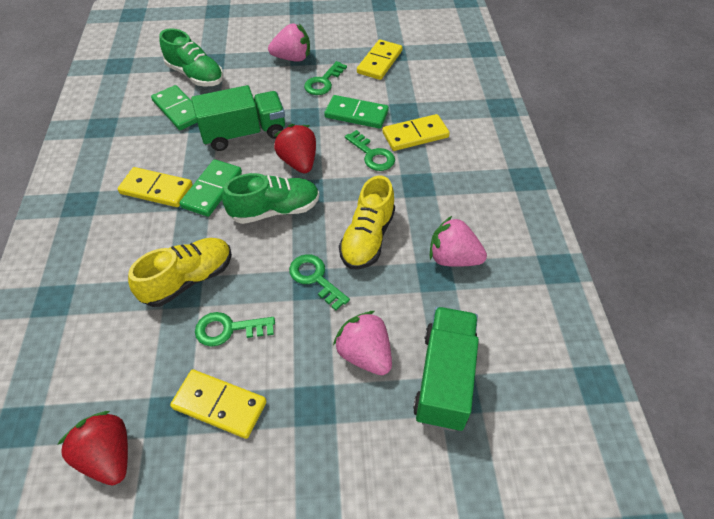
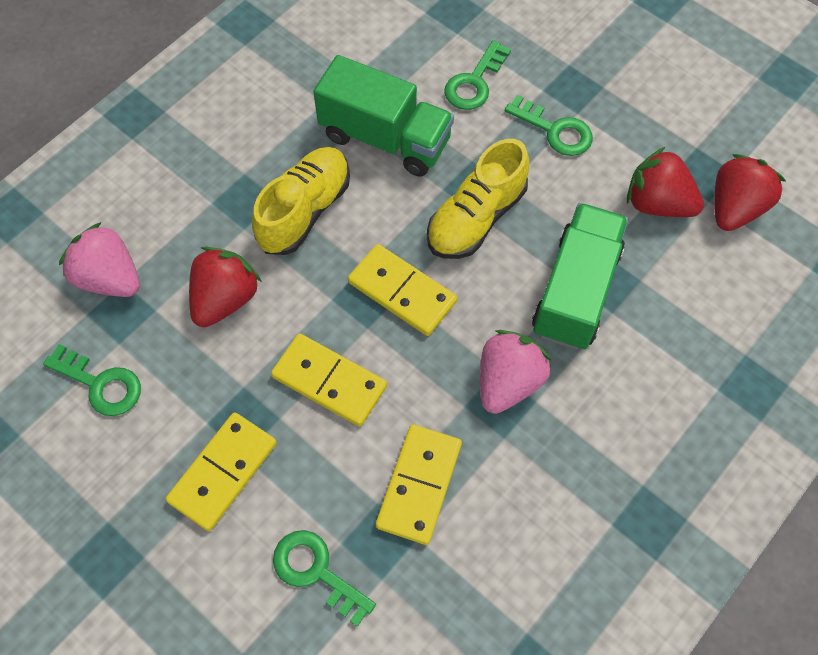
green domino: [151,85,197,130] [179,159,242,217] [324,95,389,129] = 3 -> none = 0
green shoe: [159,28,223,87] [222,173,319,224] = 2 -> none = 0
pink strawberry: [268,23,310,62] [333,311,392,375] [430,216,487,267] = 3 -> [59,222,140,297] [480,330,552,414] = 2
red strawberry: [57,411,128,486] [274,124,316,173] = 2 -> [189,247,262,327] [627,147,704,217] [714,154,786,231] = 3

